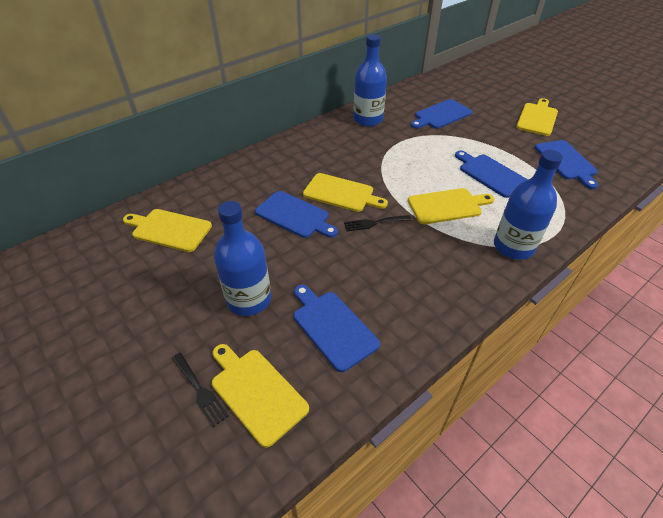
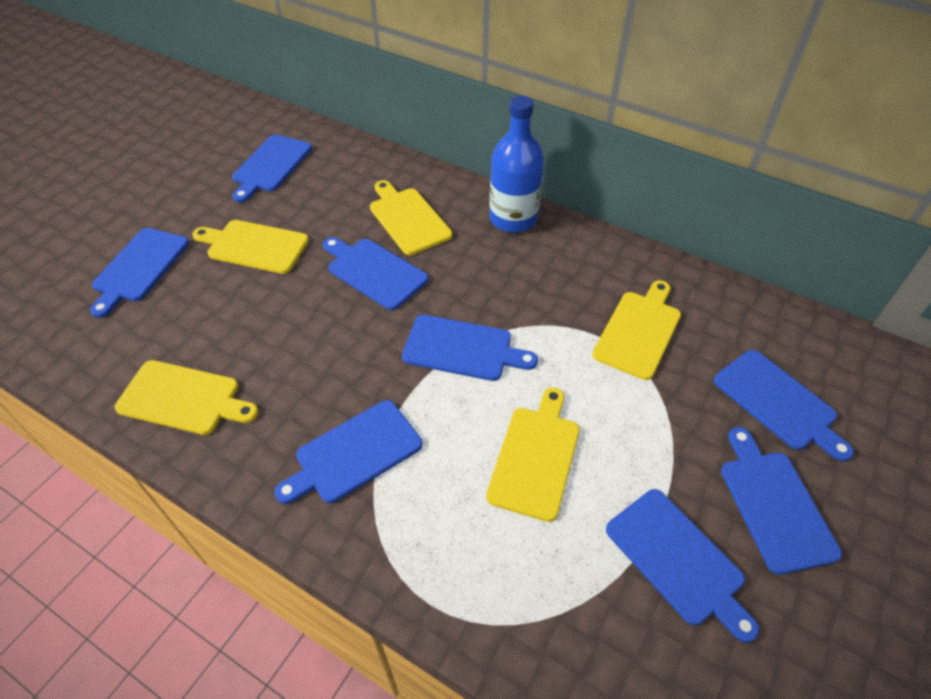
black fork: [172,353,229,427] [344,215,411,232] = 2 -> none = 0
blue bottle: [214,201,271,316] [353,34,387,126] [494,150,563,260] = 3 -> [489,95,544,233] = 1
blue cutting board: [255,191,338,238] [294,285,380,372] [411,99,472,129] [455,151,528,198] [535,140,598,189] = 5 -> [90,228,189,318] [232,134,312,203] [274,400,422,504] [323,237,428,310] [402,315,538,381] [606,489,759,643] [714,350,854,462] [721,427,842,575] = 8

